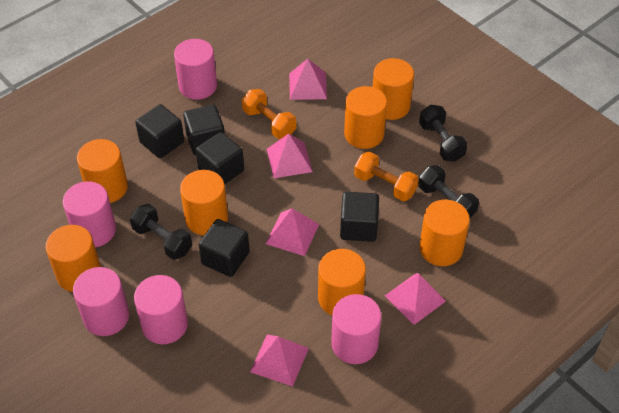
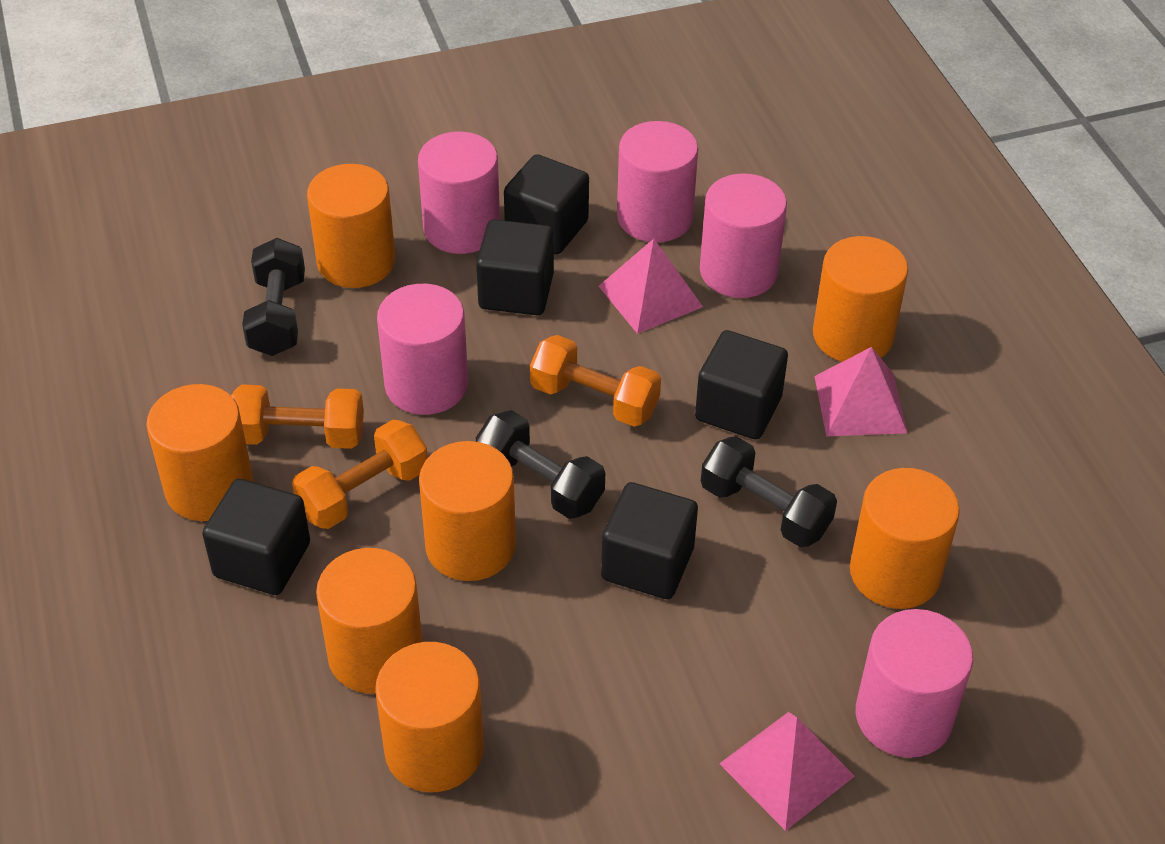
orange dumbbell: [242,89,296,139] [354,151,419,201] = 2 -> [231,384,364,449] [292,420,428,529] [530,335,661,427] = 3
pink pyramid: [250,335,309,386] [266,208,319,256] [267,134,313,178] [289,59,327,100] [385,273,446,325] = 5 -> [599,239,703,334] [719,712,855,831] [814,347,908,436] = 3

